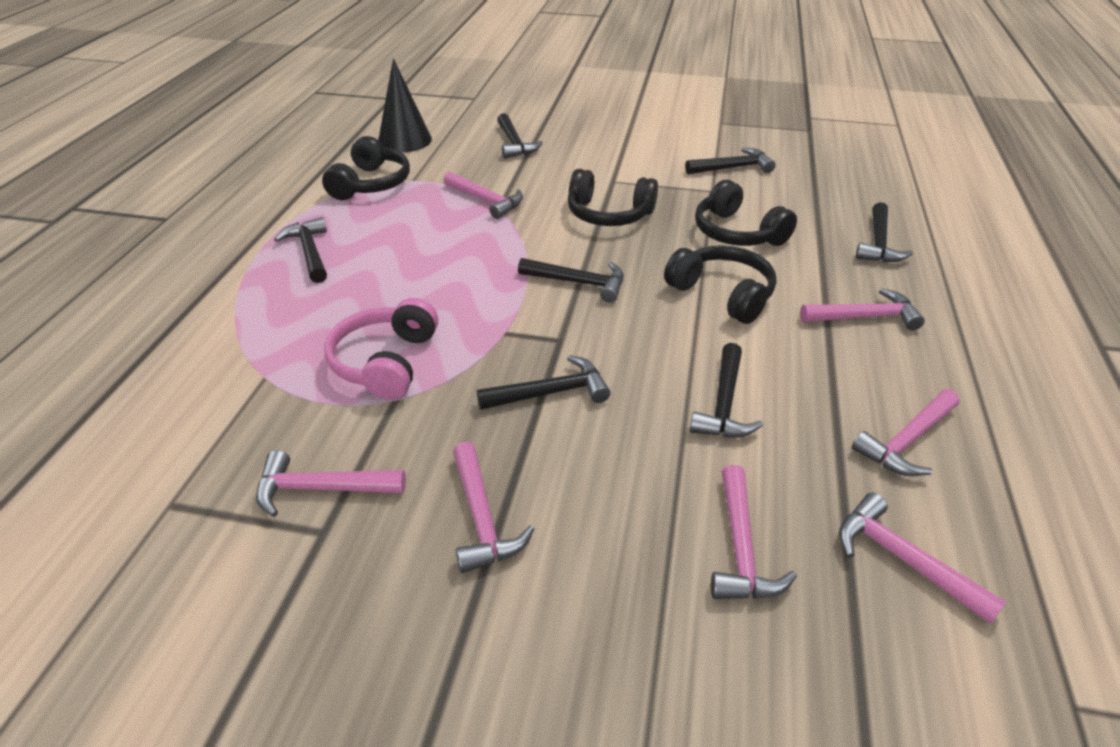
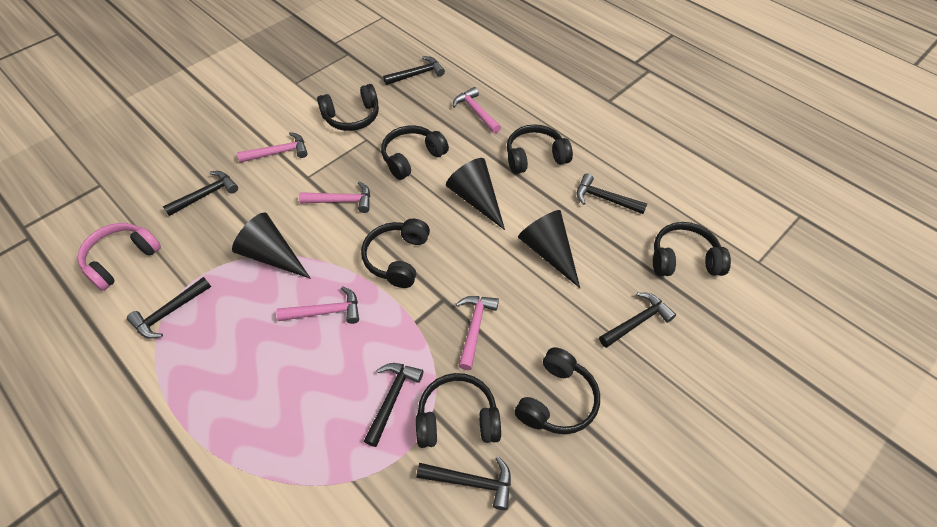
black cone: [378,58,432,153] = 1 -> [232,213,311,279] [446,158,505,230] [518,210,580,288] = 3
black headphones: [322,136,410,200] [568,169,658,226] [664,245,777,324] [695,180,797,246] = 4 -> [317,84,379,131] [361,218,430,288] [381,125,449,180] [416,373,501,448] [507,124,573,174] [514,347,600,434] [653,222,731,276] = 7
pink hammer: [256,450,406,517] [443,172,523,219] [453,441,534,573] [711,465,797,599] [800,288,925,331] [839,493,1006,624] [852,389,960,476] = 7 -> [237,132,308,163] [276,286,359,324] [299,181,370,213] [453,87,501,134] [456,296,499,370] = 5

